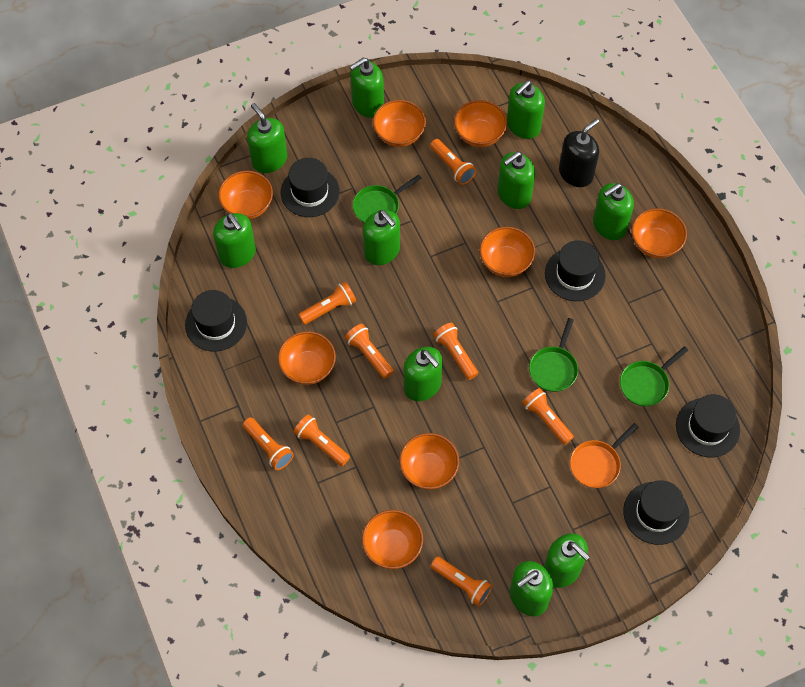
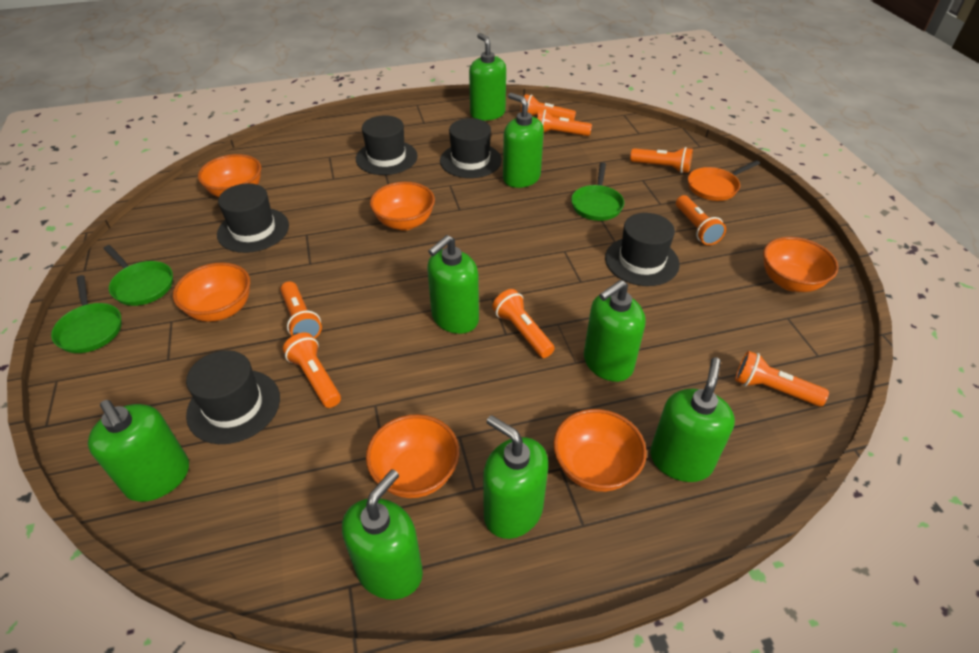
black soap dispenser: [559,119,599,187] = 1 -> none = 0
green soap dispenser: [213,213,256,268] [247,103,287,173] [350,58,384,118] [363,210,400,265] [404,347,443,401] [497,152,535,209] [507,80,545,139] [510,561,553,616] [544,533,590,588] [593,183,634,240] = 10 -> [88,400,189,502] [342,469,423,600] [427,235,479,334] [469,33,506,121] [483,415,548,539] [503,93,544,188] [584,280,646,382] [650,357,735,482] = 8
orange bowl: [218,171,273,219] [278,331,336,385] [362,510,423,569] [373,100,426,147] [399,433,459,489] [454,100,507,147] [479,227,535,277] [631,208,687,258] = 8 -> [173,262,250,322] [198,154,262,197] [366,414,459,498] [370,182,435,231] [553,409,647,492] [763,237,839,292] = 6

